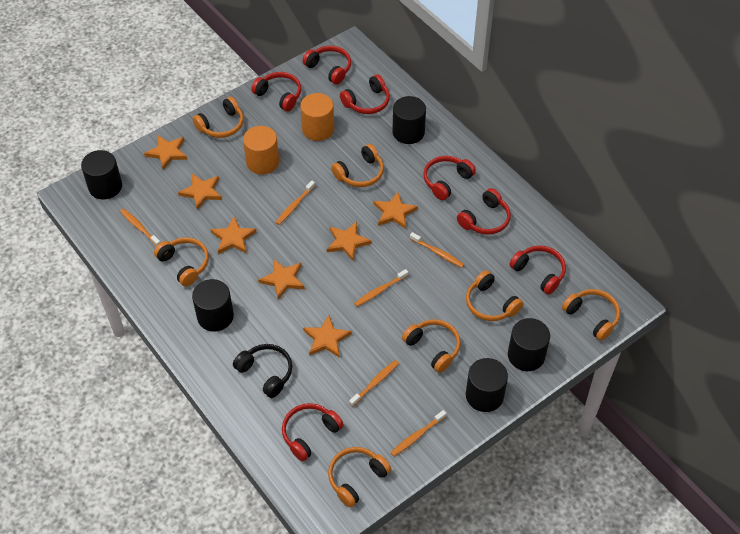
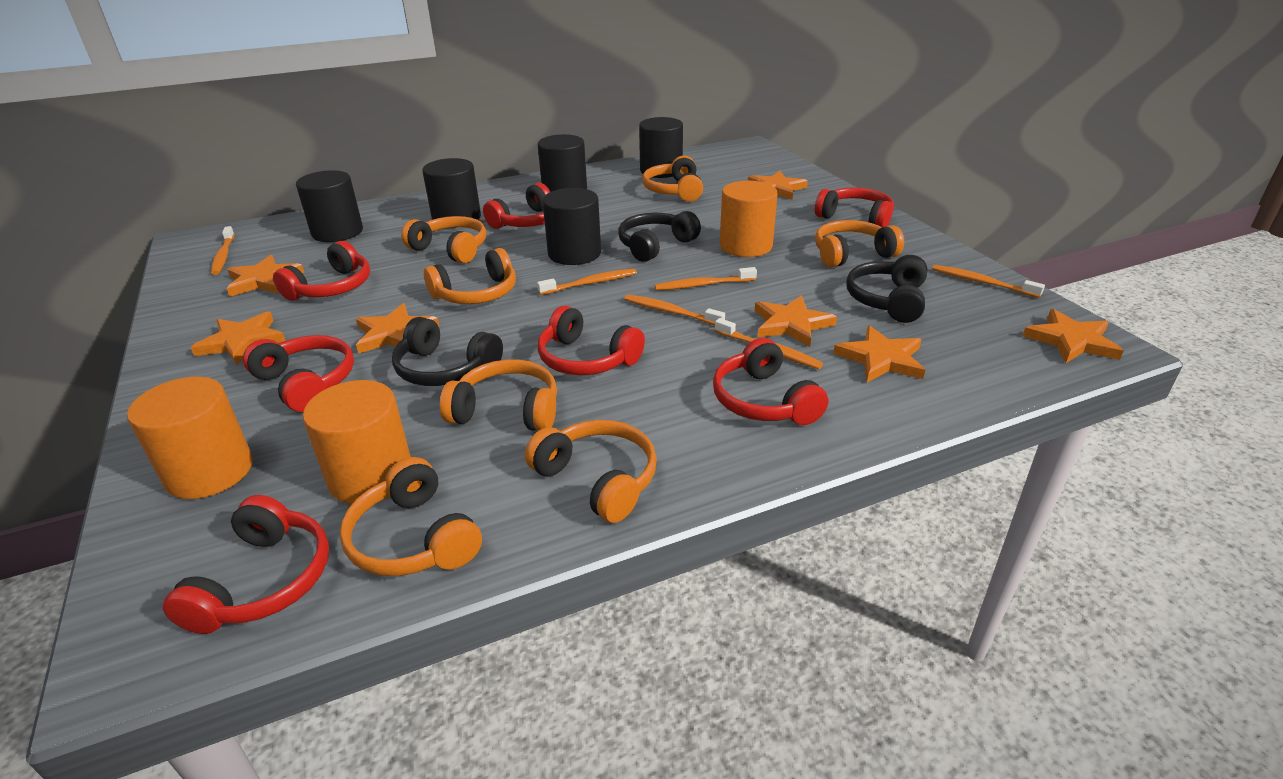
black headphones: [233,344,292,398] = 1 -> [392,317,503,386] [618,211,701,262] [846,255,927,323] = 3
orange cylinder: [243,126,279,175] [300,93,334,141] = 2 -> [127,377,253,499] [303,380,411,504] [720,181,778,257] = 3

